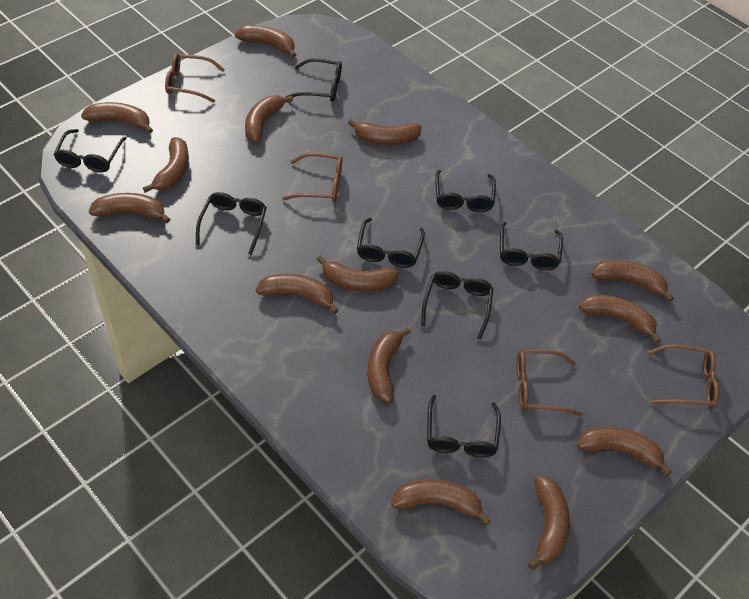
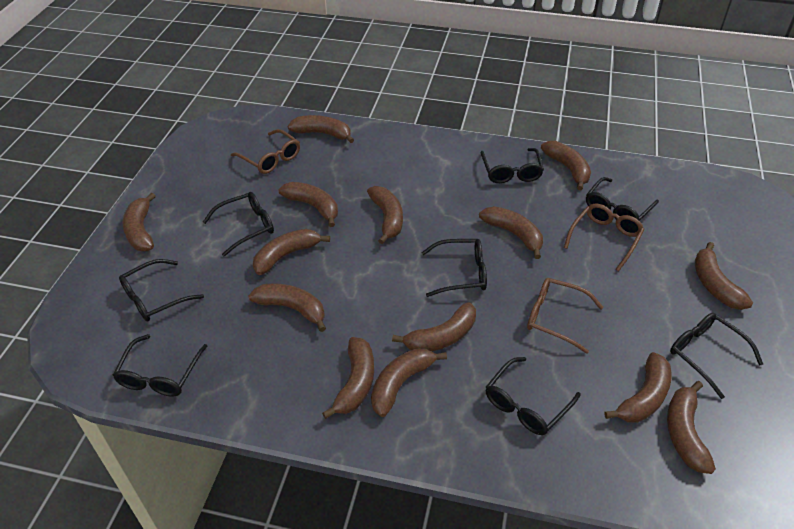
brown glasses: [165,53,225,103] [282,153,342,202] [517,350,583,416] [648,344,719,408] = 4 -> [231,129,300,174] [527,278,604,354] [564,204,644,271] = 3

